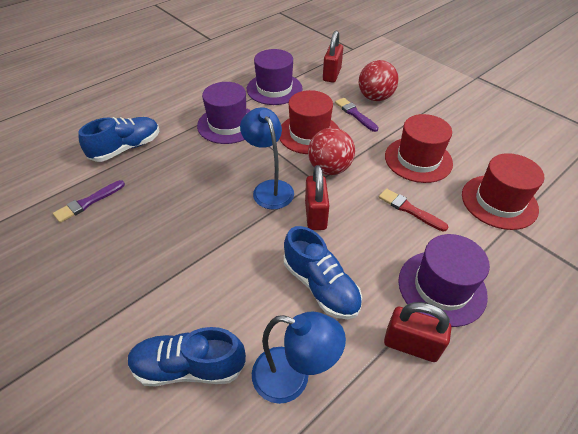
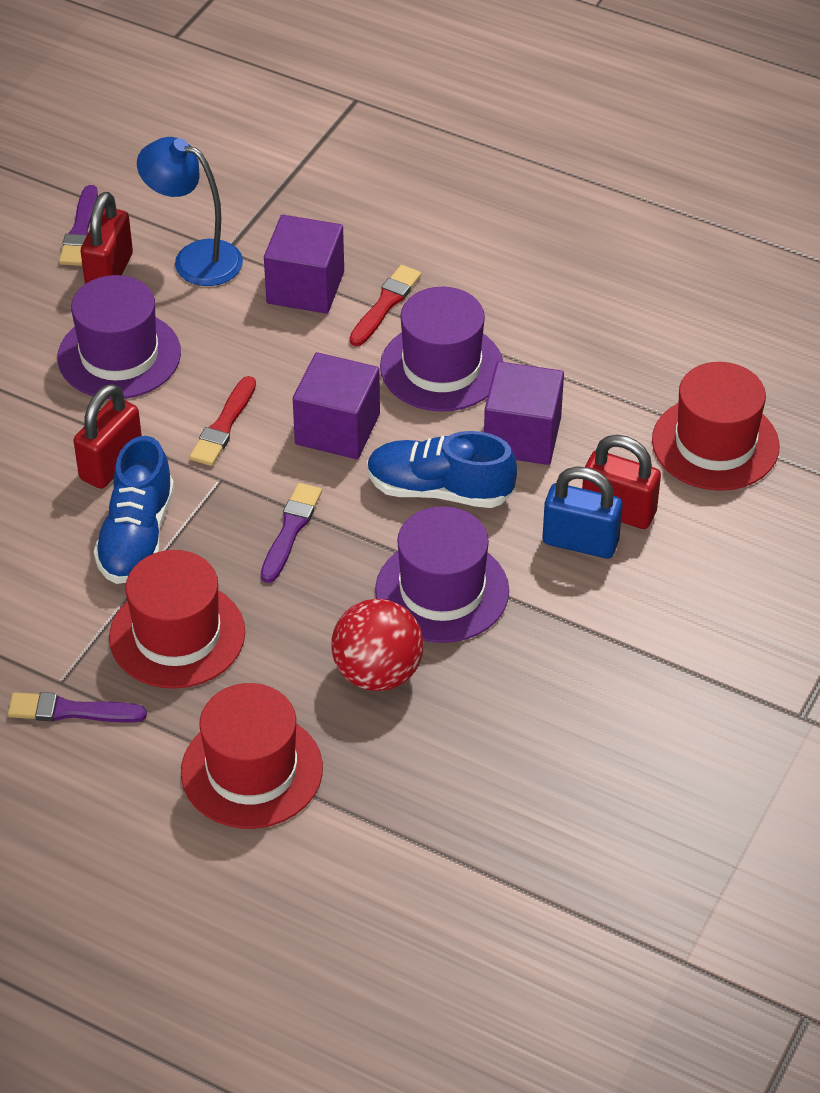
blue lamp: [240,107,294,209] [252,312,346,404] = 2 -> [137,137,243,286] = 1
blue padlock: none = 0 -> [543,466,623,559] = 1
blue shoe: [78,117,159,162] [128,327,246,386] [284,226,362,319] = 3 -> [94,436,174,584] [367,431,517,508] = 2
purple brush: [53,180,125,223] [335,98,379,132] = 2 -> [8,692,147,722] [59,185,98,266] [261,483,322,583] = 3
purple cube: none = 0 -> [264,215,344,314] [293,352,380,459] [484,361,564,465] = 3
red ball: [308,128,355,175] [359,60,399,101] = 2 -> [331,599,424,691] = 1
red brush: [379,188,448,232] = 1 -> [189,376,256,466] [349,265,421,346] = 2

